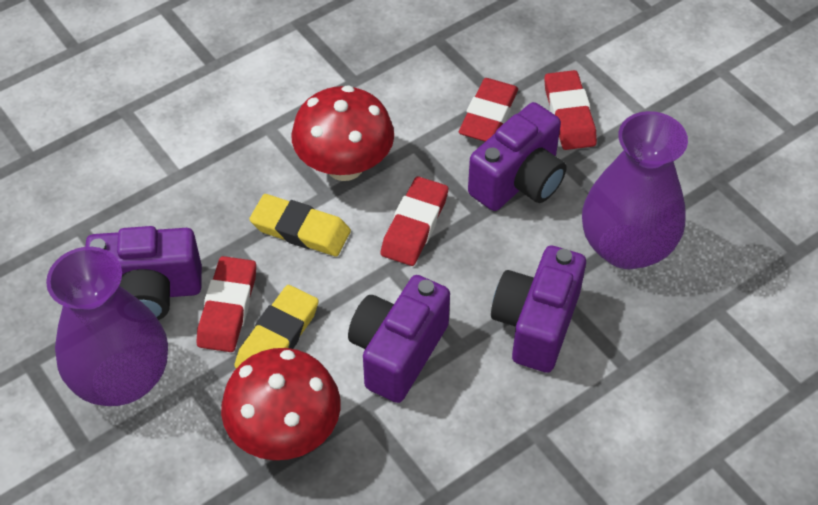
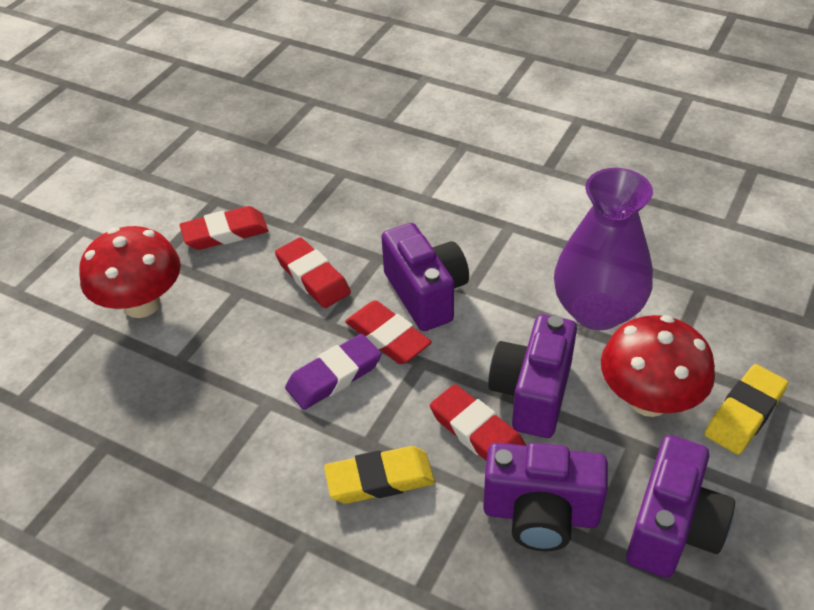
purple eraser: none = 0 -> [285,334,382,410] = 1
purple vase: [46,247,168,406] [582,111,688,269] = 2 -> [554,168,653,330] = 1

